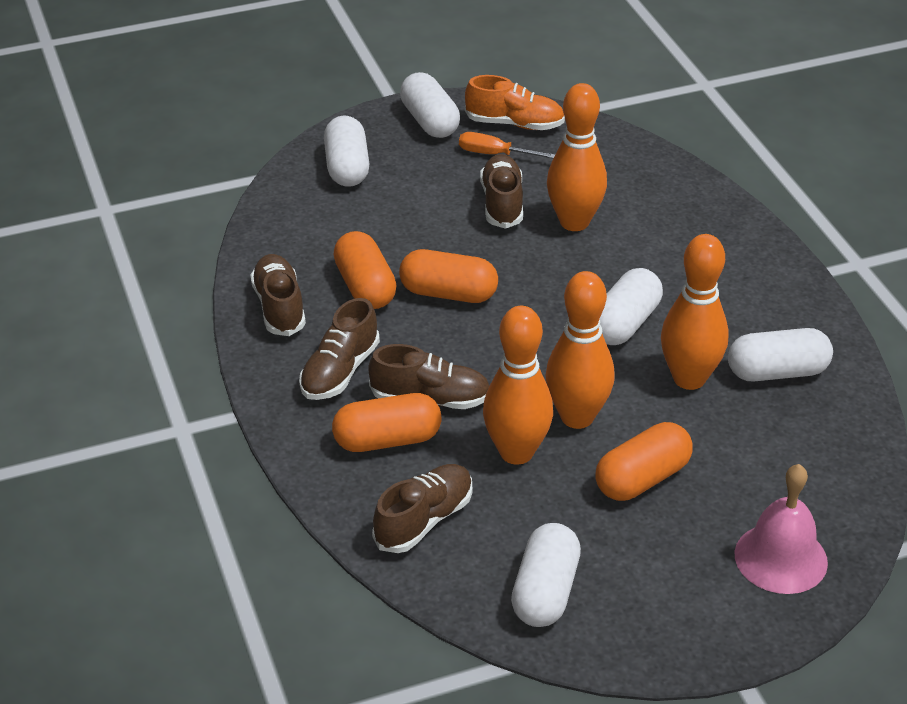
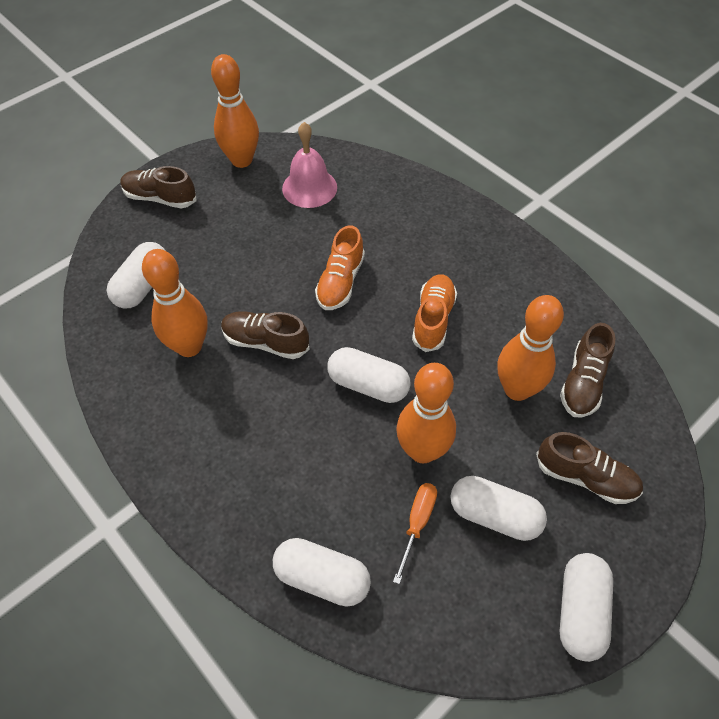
brown shoe: [250,254,306,336] [299,298,380,400] [368,344,489,409] [372,464,472,553] [480,154,523,229] = 5 -> [120,166,197,208] [221,311,310,359] [536,432,643,504] [560,323,615,417] = 4
orange capsule: [332,393,442,452] [333,231,397,309] [399,249,498,303] [595,422,692,501] = 4 -> none = 0
orange shoe: [465,75,565,130] = 1 -> [315,225,365,310] [412,274,457,352] = 2

